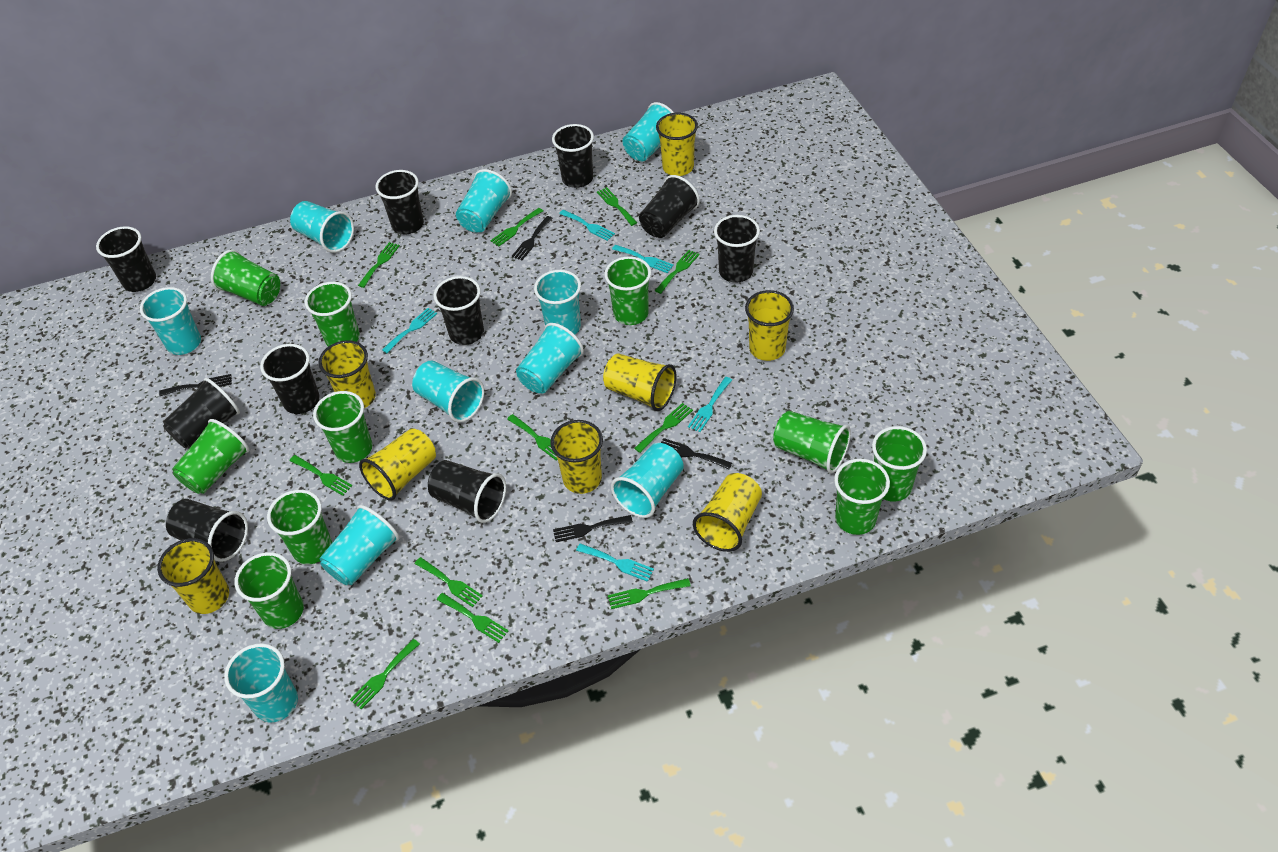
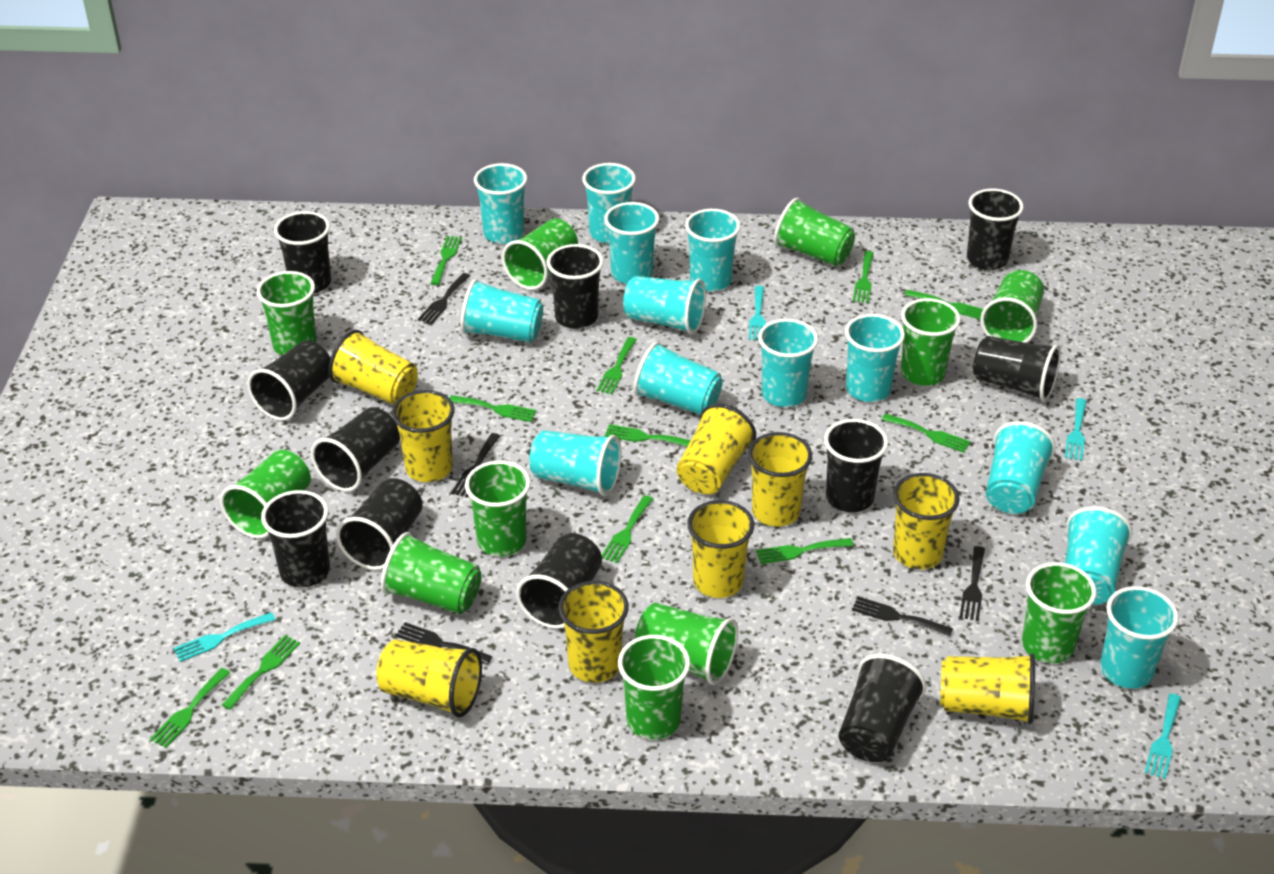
black cup: [96,226,156,292] [163,378,240,449] [166,499,248,562] [260,344,320,414] [375,170,424,234] [428,460,506,523] [433,276,484,345] [552,124,594,188] [639,175,700,238] [714,215,760,283] = 10 -> [247,340,330,421] [261,490,330,588] [274,211,331,294] [311,407,400,492] [336,478,423,570] [516,533,602,629] [547,244,603,329] [824,419,888,512] [839,654,927,762] [967,188,1024,270] [973,336,1061,402] = 11
black fork: [159,374,232,396] [512,216,553,260] [553,515,633,542] [661,438,732,469] = 4 -> [395,622,493,665] [418,273,470,324] [451,433,500,498] [852,596,953,636] [959,546,985,621] = 5
green cup: [172,419,249,494] [211,249,280,306] [234,552,304,629] [267,490,332,564] [305,282,360,347] [313,391,372,463] [604,256,651,325] [773,411,851,474] [834,459,890,535] [872,426,927,501] = 10 -> [220,450,311,539] [257,271,317,355] [381,532,481,614] [465,461,530,556] [502,218,578,290] [618,635,690,739] [635,603,738,685] [774,198,855,266] [901,298,961,386] [980,270,1044,343] [1022,562,1097,663] = 11
turquoise cup: [140,287,201,355] [224,643,298,722] [290,201,354,253] [320,505,399,585] [412,361,484,423] [456,169,512,233] [516,323,584,393] [534,270,581,335] [611,443,684,518] [623,102,674,161] = 10 -> [461,279,543,342] [474,163,527,244] [529,430,621,496] [582,163,636,243] [604,202,659,284] [623,276,706,335] [634,342,723,415] [685,209,740,291] [758,319,818,407] [845,314,905,402] [986,421,1056,514] [1065,506,1133,605] [1100,586,1179,689] = 13
turquoise fork: [382,308,437,353] [559,210,615,241] [576,543,654,582] [612,245,674,273] [688,377,732,432] = 5 -> [174,612,276,662] [749,286,766,340] [1065,398,1087,461] [1145,694,1181,779] = 4
yellow cup: [157,538,229,614] [318,340,376,408] [359,428,436,500] [550,420,603,494] [603,353,676,411] [656,112,698,176] [693,473,762,552] [745,290,794,361] = 8 -> [328,330,418,405] [376,639,482,718] [392,390,455,482] [558,581,629,683] [676,404,756,494] [687,500,754,598] [748,432,812,527] [893,473,960,569] [940,653,1035,725] = 9

